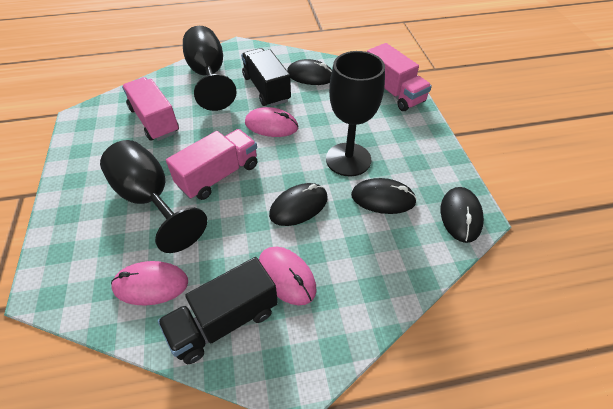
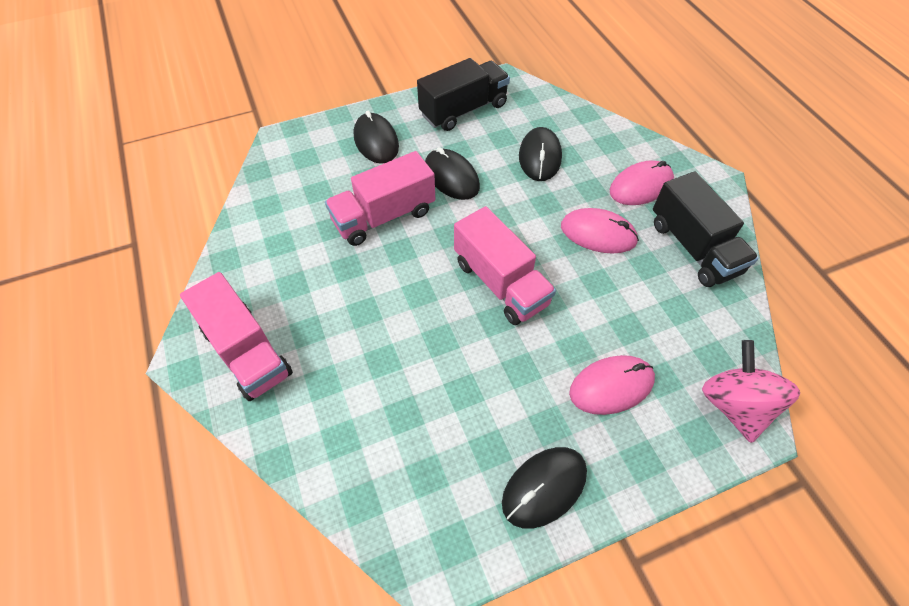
black goblet: [100,140,207,253] [183,26,237,111] [326,51,385,176] = 3 -> none = 0
pink spinning top: none = 0 -> [702,340,800,443] = 1

